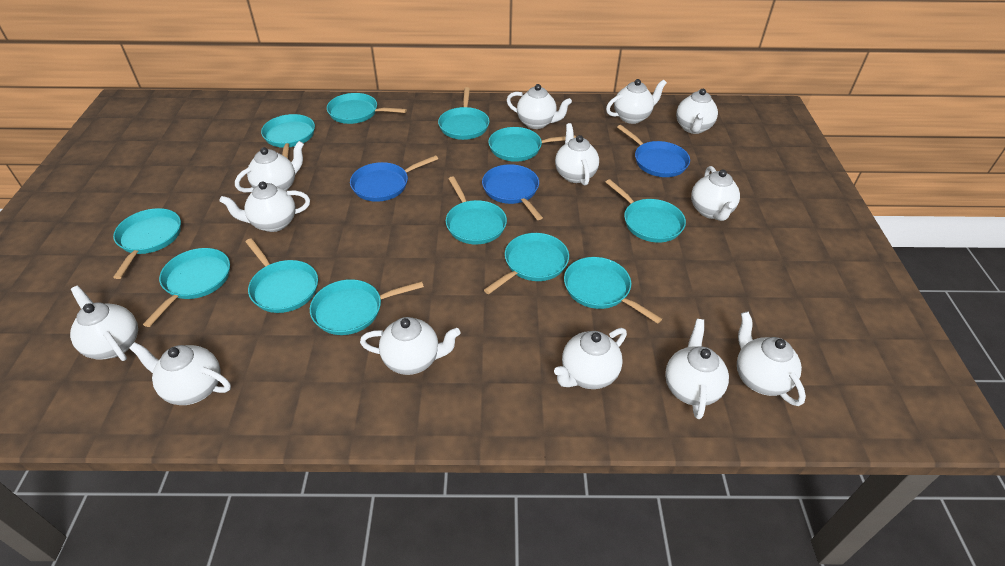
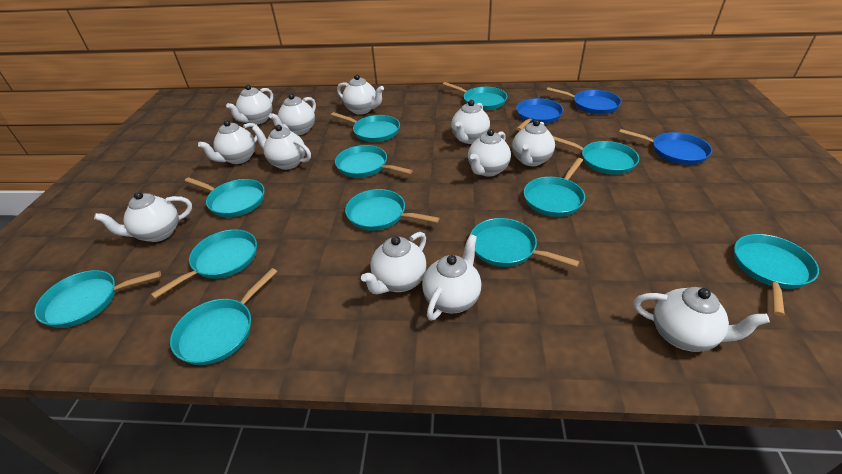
white teapot: [70,286,138,361] [129,342,231,405] [219,182,310,232] [235,141,304,193] [360,317,460,375] [507,84,572,129] [554,328,627,389] [555,123,599,186] [606,79,667,124] [665,319,729,419] [676,89,718,134] [691,166,740,221] [737,312,806,406] = 13 -> [94,192,192,242] [198,120,259,164] [226,84,273,125] [252,125,311,170] [269,93,316,135] [337,74,384,114] [361,232,427,294] [422,234,482,321] [451,100,490,144] [468,129,511,177] [512,119,555,166] [634,287,770,352] = 12

